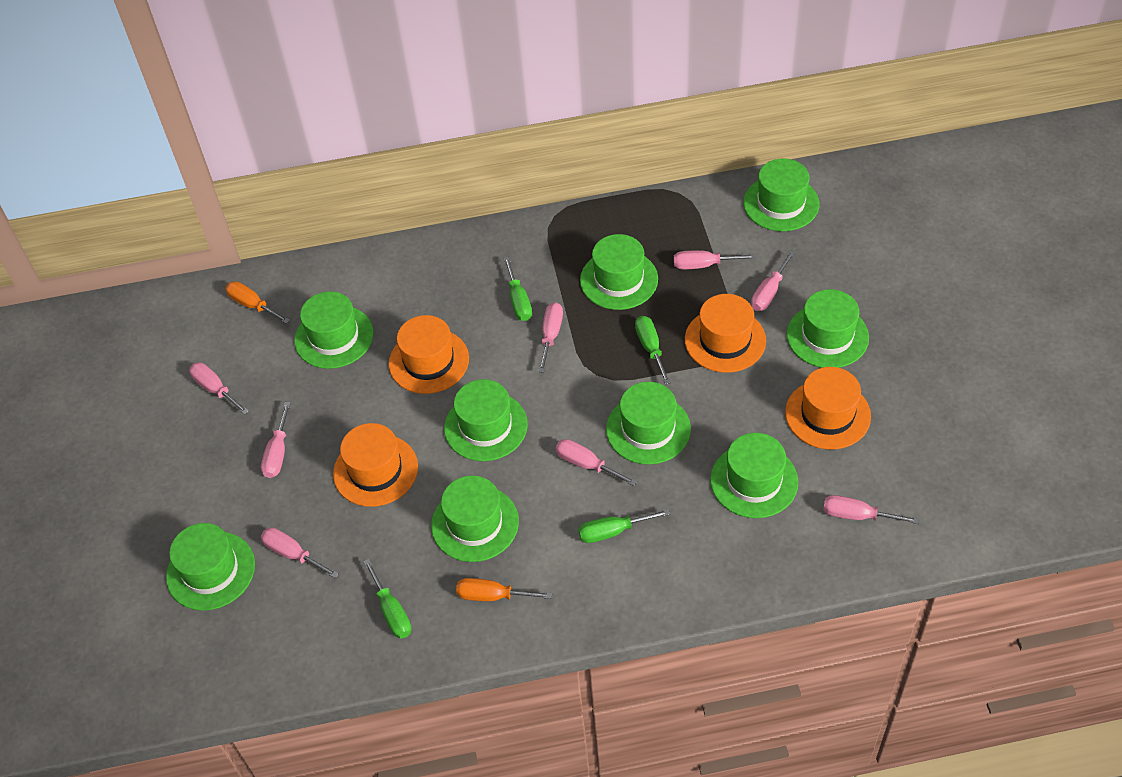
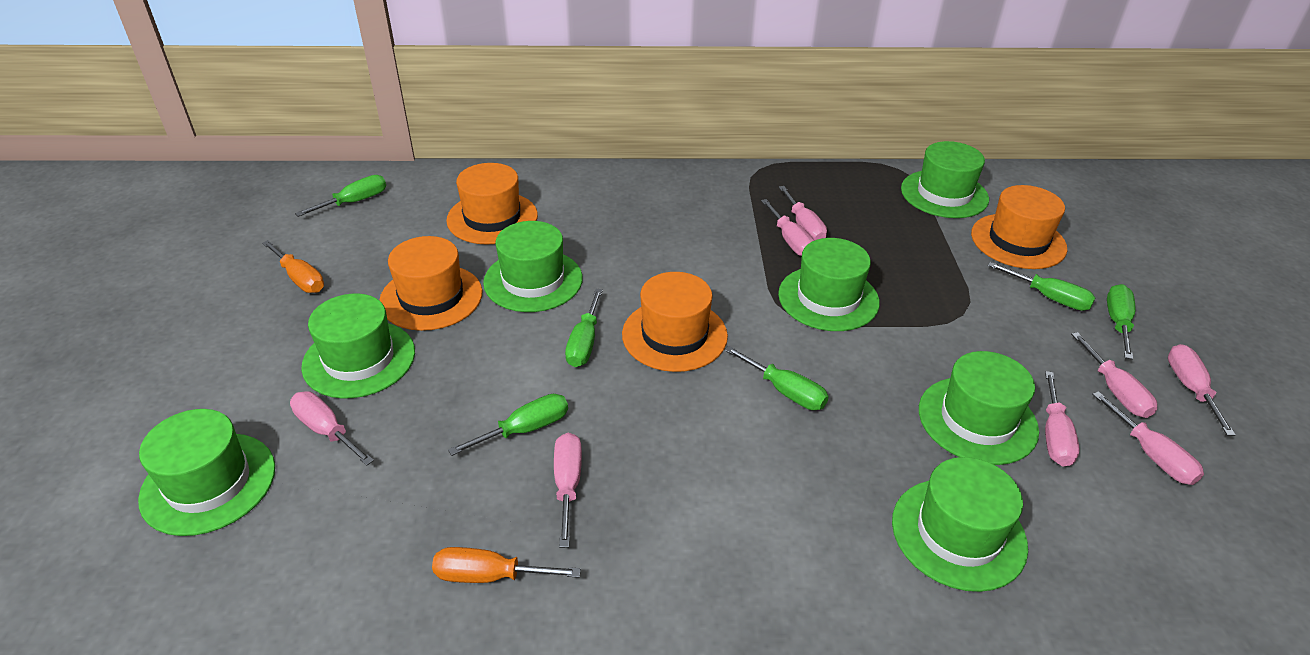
green hat: [166,523,255,611] [294,291,373,369] [431,475,519,562] [444,379,528,461] [580,234,658,310] [606,382,691,464] [710,433,798,518] [743,158,819,231] [787,289,869,368] = 9 -> [138,409,275,536] [301,294,415,398] [483,221,583,312] [778,238,880,331] [892,457,1028,592] [901,141,989,218] [919,351,1039,465] = 7
green screwdriver: [363,559,412,639] [503,257,532,321] [578,509,670,543] [635,316,671,385] = 4 -> [295,175,386,217] [448,394,568,456] [565,289,603,367] [725,346,829,410] [988,262,1095,311] [1107,284,1135,360] = 6

